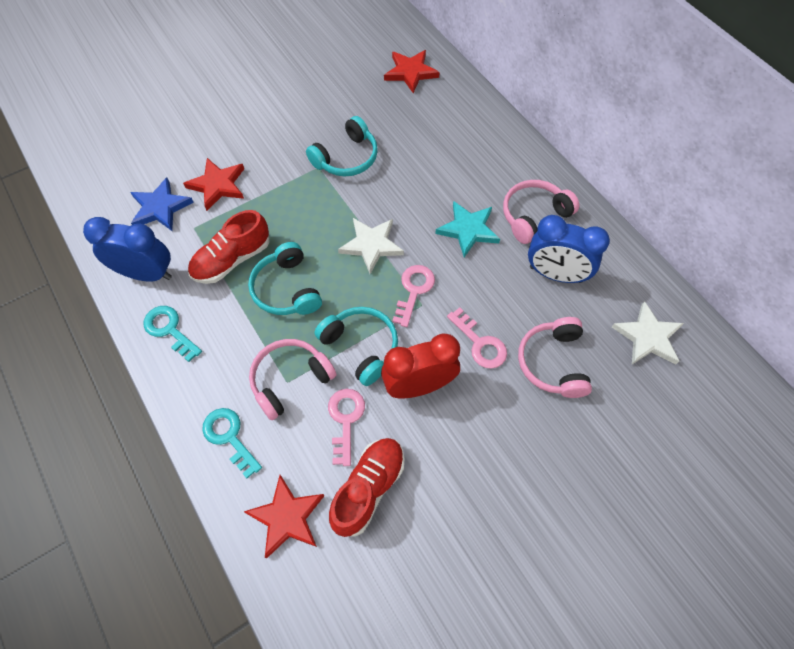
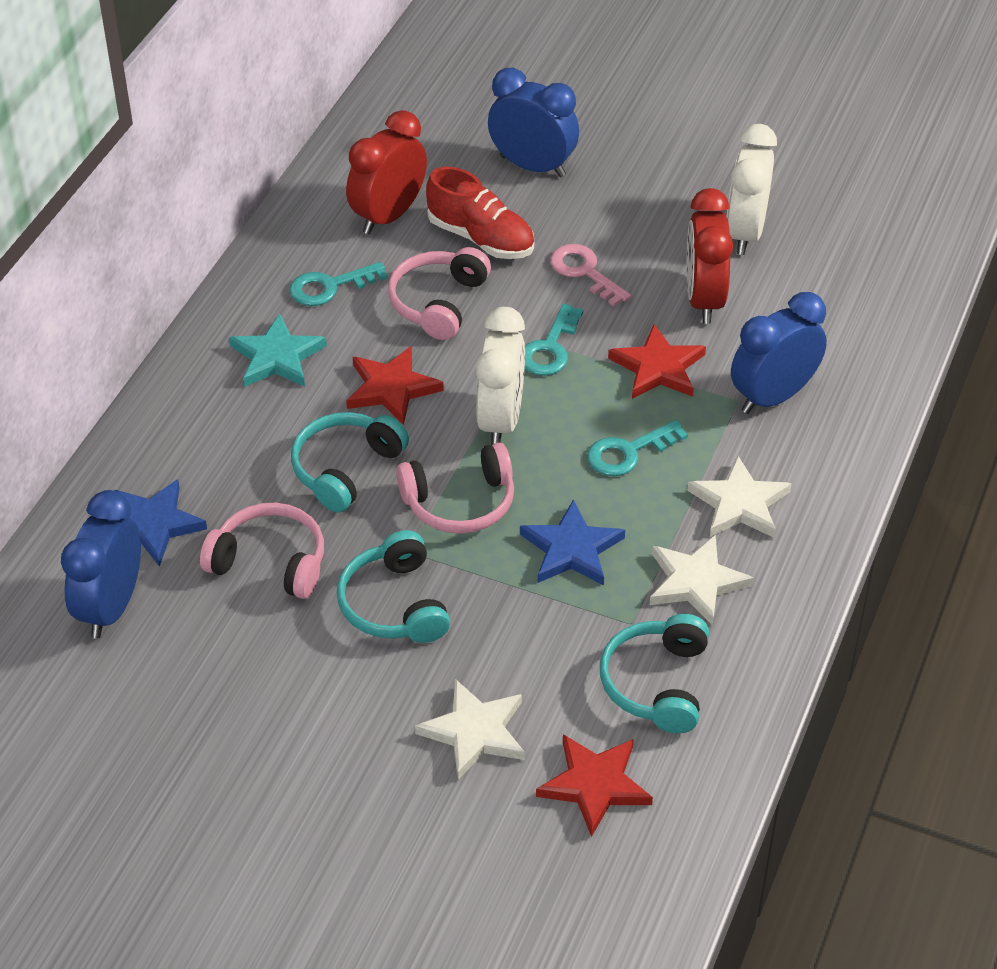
blue clock: [83,217,172,282] [528,215,610,283] = 2 -> [61,490,141,638] [488,68,579,177] [731,292,827,414] = 3
blue star: [130,177,194,231] = 1 -> [114,479,207,567] [520,499,625,585] = 2
pink key: [328,389,365,466] [392,265,435,327] [447,307,507,369] = 3 -> [550,244,631,306] = 1
red clock: [381,334,460,399] = 1 -> [346,110,427,234] [687,188,733,324] = 2
red shoe: [188,210,270,284] [329,438,404,537] = 2 -> [426,167,534,259] = 1
turquoise key: [144,306,202,362] [202,408,262,478] = 2 -> [289,262,388,306] [525,304,583,376] [587,420,688,476] = 3
white clock: none = 0 -> [476,307,525,445] [727,124,777,255] = 2
white star: [338,218,404,274] [612,301,684,365] = 2 -> [415,679,525,780] [650,534,754,626] [687,456,792,538] = 3

